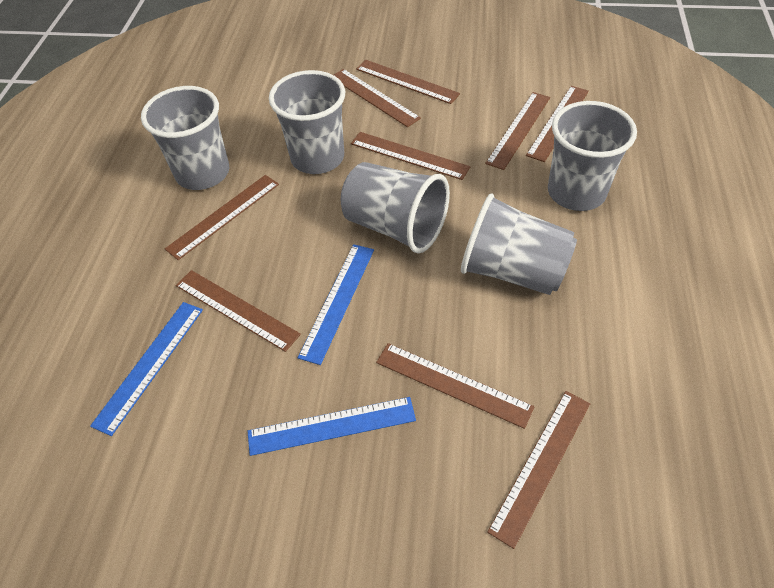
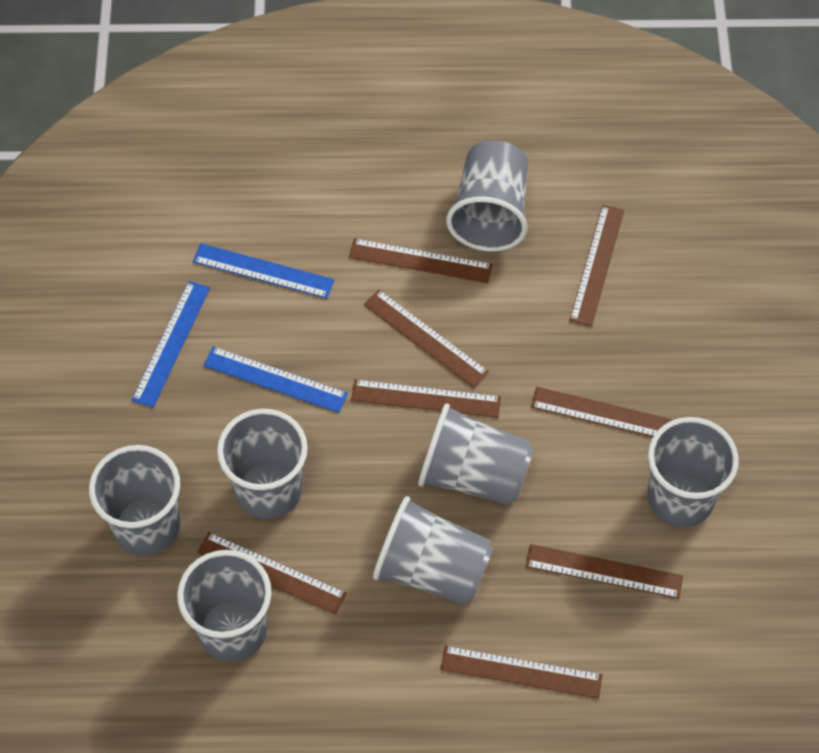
brown ruler: [165,175,279,260] [176,270,301,352] [334,69,421,127] [351,132,470,180] [356,60,460,104] [376,343,535,429] [485,92,550,170] [487,391,590,549] [526,86,589,162] = 9 -> [197,532,347,615] [349,238,493,283] [351,379,501,418] [364,289,489,387] [440,645,603,699] [525,544,683,599] [531,387,674,437] [569,205,624,327] = 8
grey cup: [141,86,229,190] [269,70,345,174] [341,162,450,253] [461,194,577,295] [548,101,637,211] = 5 -> [89,445,180,556] [177,550,272,661] [217,409,308,519] [373,496,493,605] [418,403,534,505] [446,140,528,251] [647,417,739,528] = 7

